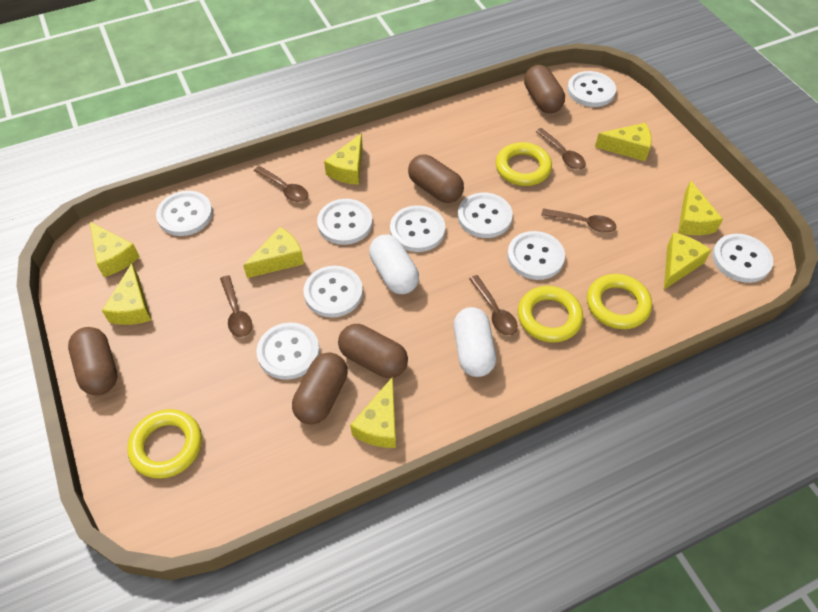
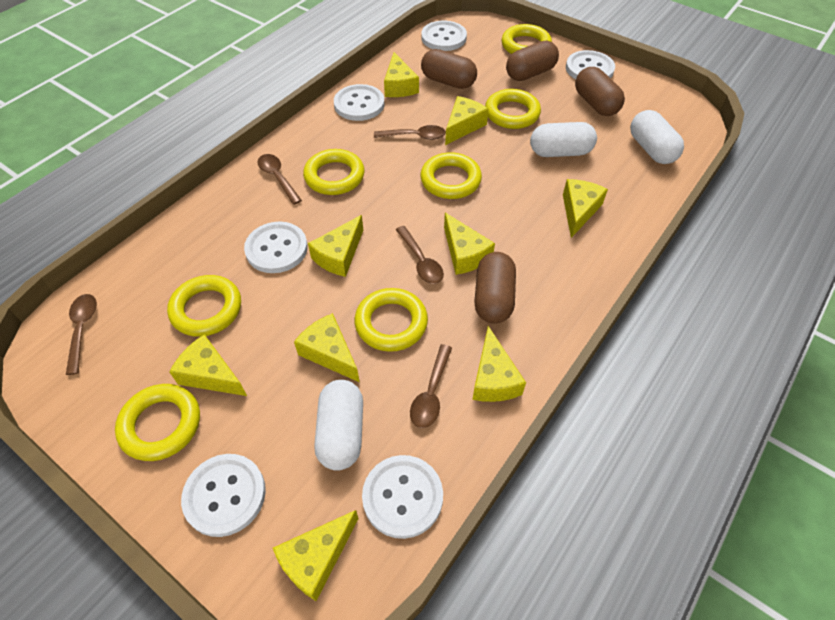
brown capsule: [68,327,117,395] [292,352,348,425] [338,324,408,378] [408,154,464,203] [524,65,565,113] = 5 -> [421,49,477,89] [474,252,516,324] [506,41,559,81] [575,67,625,116] = 4
white button: [156,191,213,236] [257,322,320,380] [304,266,363,318] [317,199,373,245] [390,205,445,252] [458,193,513,238] [507,231,565,280] [567,71,616,107] [712,234,773,283] = 9 -> [181,454,266,537] [244,222,308,273] [334,84,385,121] [362,455,443,539] [421,21,467,51] [566,50,615,79] = 6
white capsule: [369,235,419,294] [453,307,496,377] = 2 -> [314,380,363,471] [530,122,597,157] [630,110,684,164] = 3
yellow cheese: [90,222,140,277] [102,263,151,325] [243,227,304,278] [324,133,363,185] [350,377,396,448] [595,123,652,161] [664,232,711,290] [678,180,723,235] = 8 -> [169,334,247,396] [273,510,358,601] [294,313,360,382] [308,215,363,277] [384,52,419,97] [444,213,495,275] [445,96,489,145] [472,326,526,402] [563,179,608,238] = 9
yellow ring: [127,409,202,479] [496,142,552,186] [518,286,583,343] [587,274,652,329] = 4 -> [115,384,200,461] [167,275,241,337] [303,149,364,195] [355,288,428,352] [420,152,482,199] [485,89,541,129] [502,24,552,54] = 7

